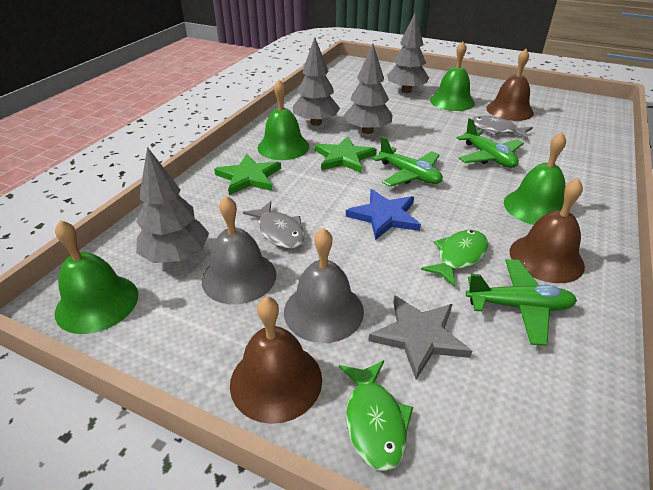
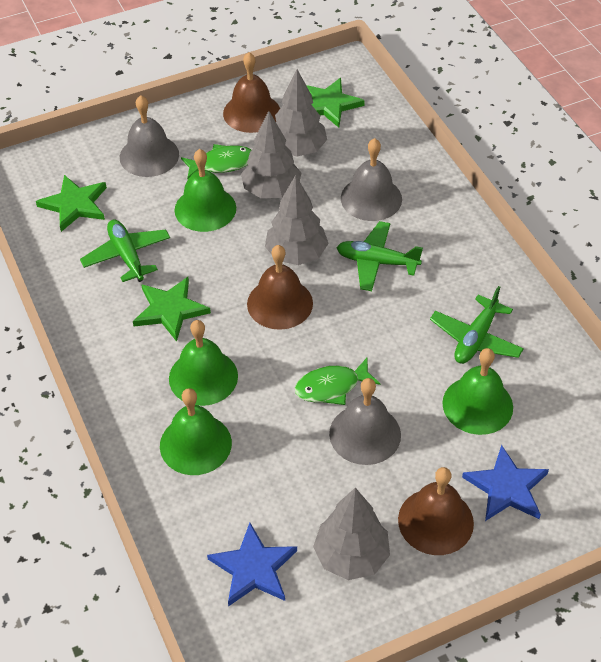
blue star: [346,189,421,240] = 1 -> [207,523,297,606] [462,445,549,521] = 2
green star: [214,154,281,195] [315,136,377,173] = 2 -> [36,175,107,232] [133,277,211,342] [306,78,365,128] = 3
grey bell: [202,196,276,304] [284,228,364,343] = 2 -> [120,95,179,177] [329,378,401,465] [341,138,402,221] = 3
grey fish: [243,201,305,249] [471,116,533,140] = 2 -> none = 0
grey star: [368,295,472,380] = 1 -> none = 0

